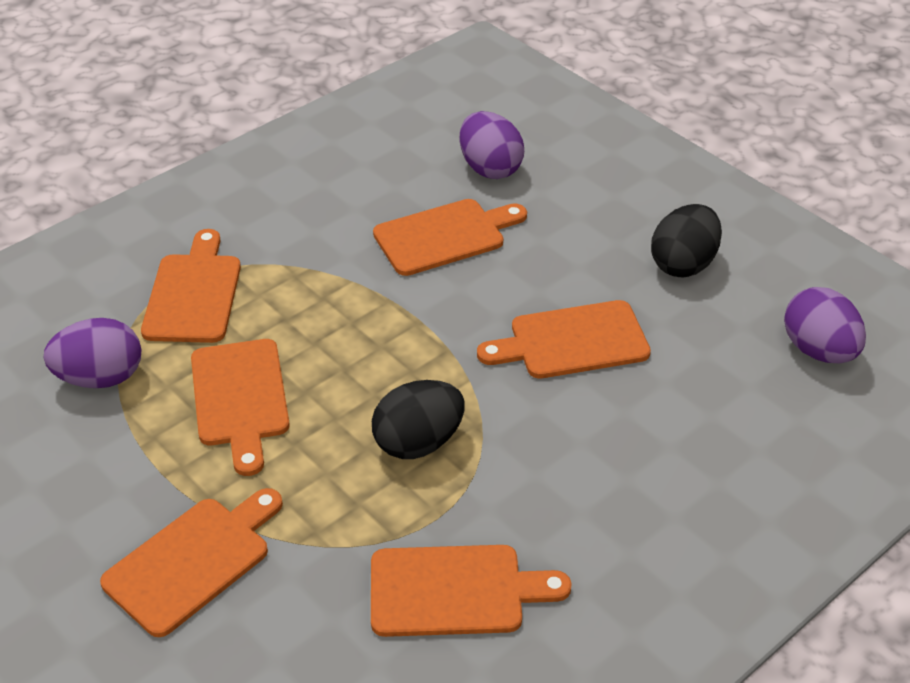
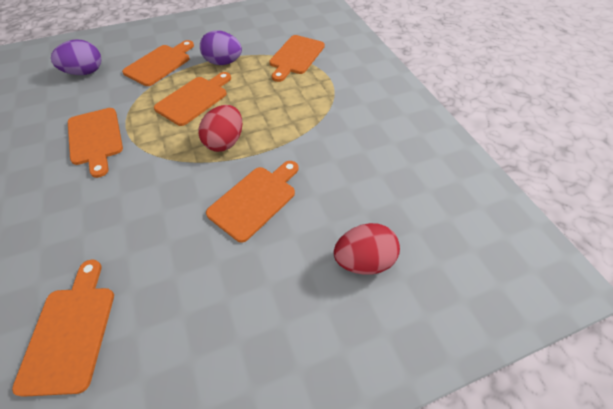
black egg: [372,380,465,459] [651,204,722,278] = 2 -> none = 0
purple egg: [44,318,142,388] [459,111,524,179] [784,287,866,363] = 3 -> [51,39,102,75] [200,30,242,65] = 2
red egg: none = 0 -> [198,105,242,152] [333,223,400,275] = 2

